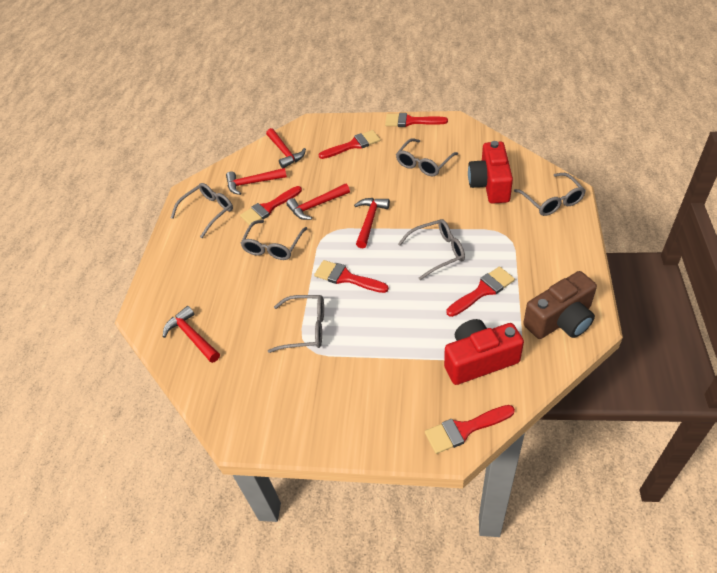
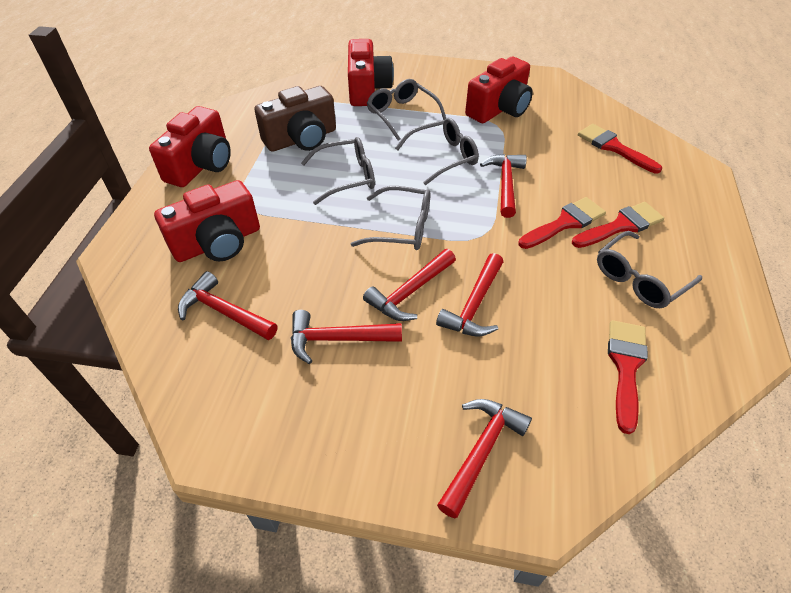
grey glasses: [171,183,233,238] [240,220,308,260] [268,295,324,353] [396,138,458,176] [398,219,465,280] [514,173,586,216] = 6 -> [301,137,375,205] [351,186,430,250] [367,79,446,141] [395,118,479,185] [597,231,702,308] = 5
red brush: [240,186,302,225] [314,260,389,293] [319,130,380,159] [385,113,448,127] [425,405,515,454] [447,267,515,317] = 6 -> [518,197,606,249] [572,202,664,248] [578,124,662,173] [608,320,648,434] = 4
red camera: [444,319,524,385] [468,141,513,204] = 2 -> [149,106,231,187] [154,180,260,262] [348,39,394,106] [465,57,533,123] = 4
red hammer: [163,306,220,363] [226,168,287,195] [266,128,306,168] [286,184,350,220] [354,198,390,248] = 5 -> [178,271,277,340] [291,310,402,364] [363,249,456,321] [436,253,503,336] [437,399,532,518] [480,154,527,218] = 6

